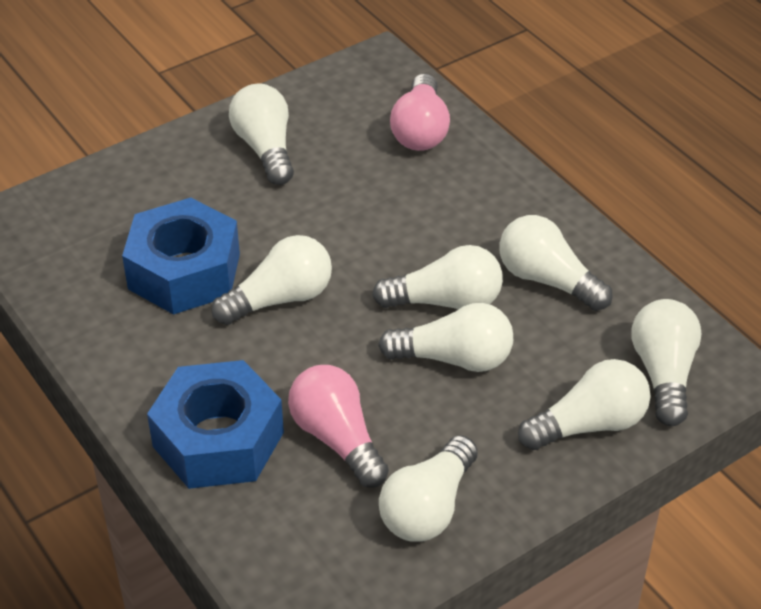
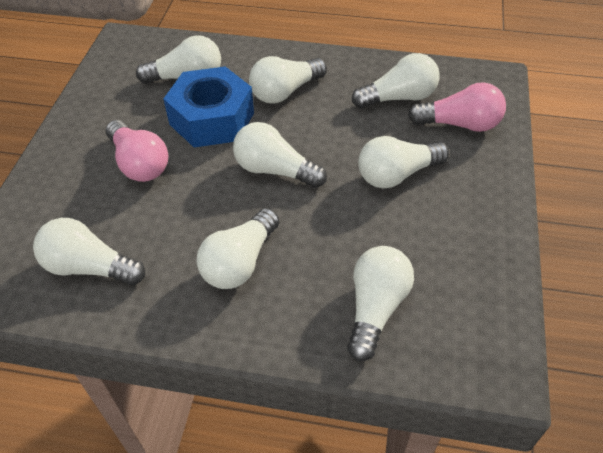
blue nut: [122,198,240,315] [147,360,284,489] = 2 -> [163,67,254,147] = 1

